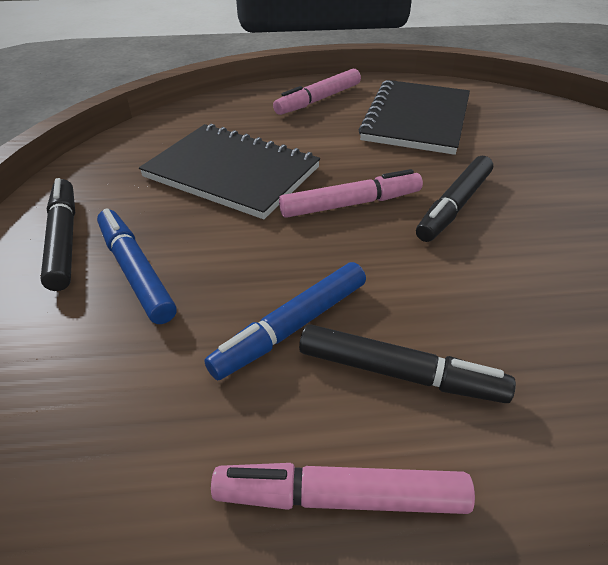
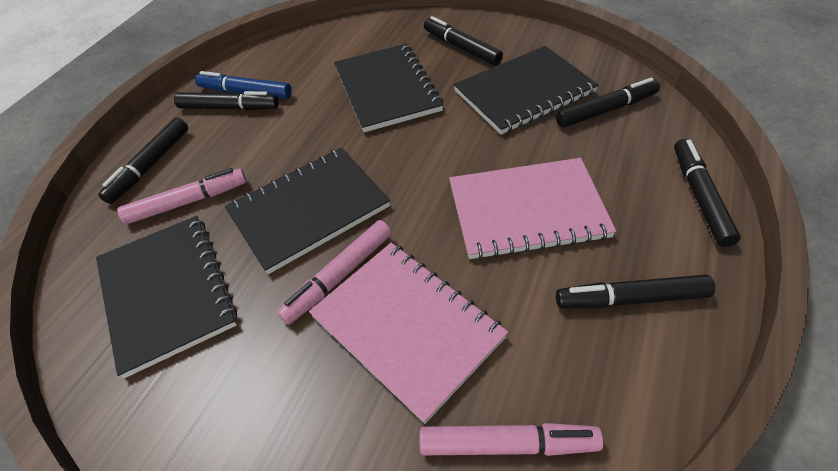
black marker: [41,178,75,291] [299,324,516,403] [416,156,493,242] = 3 -> [98,118,188,204] [174,91,279,110] [424,16,503,65] [556,78,660,128] [556,275,715,308] [674,139,741,247] = 6
black notebook: [139,124,320,219] [358,80,470,155] = 2 -> [96,216,237,378] [225,147,390,274] [334,44,443,132] [454,46,598,135] = 4
blue marker: [97,208,177,324] [204,262,366,380] = 2 -> [195,71,292,99] = 1
pink notebook: none = 0 -> [309,243,508,424] [449,158,616,260] = 2

